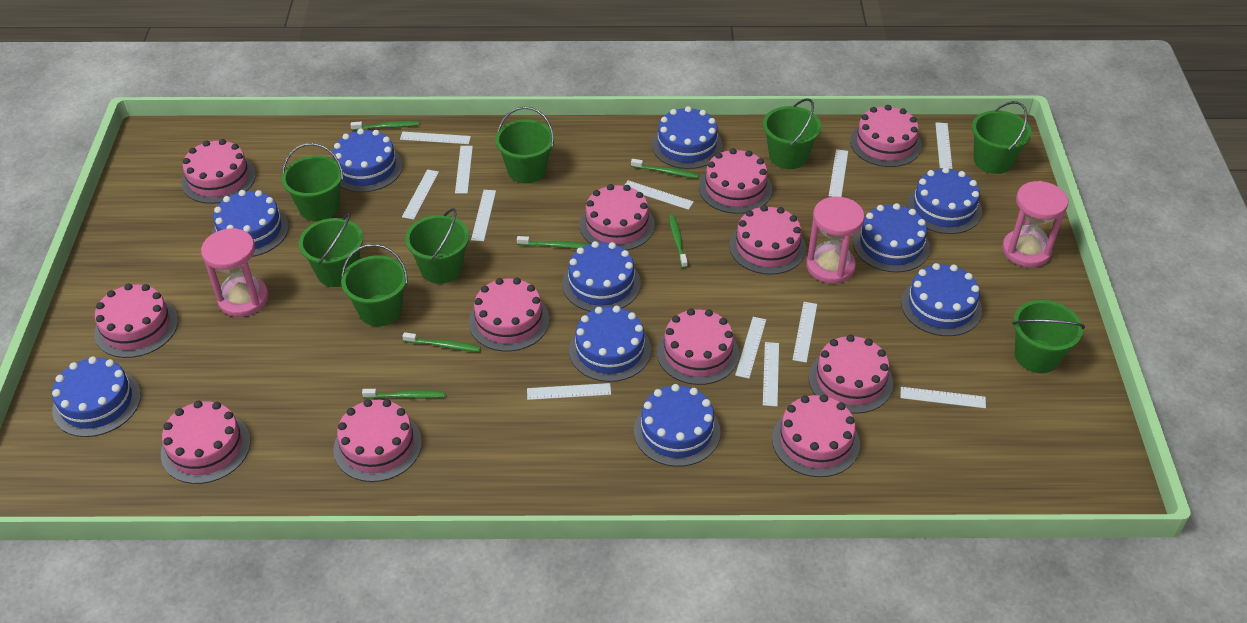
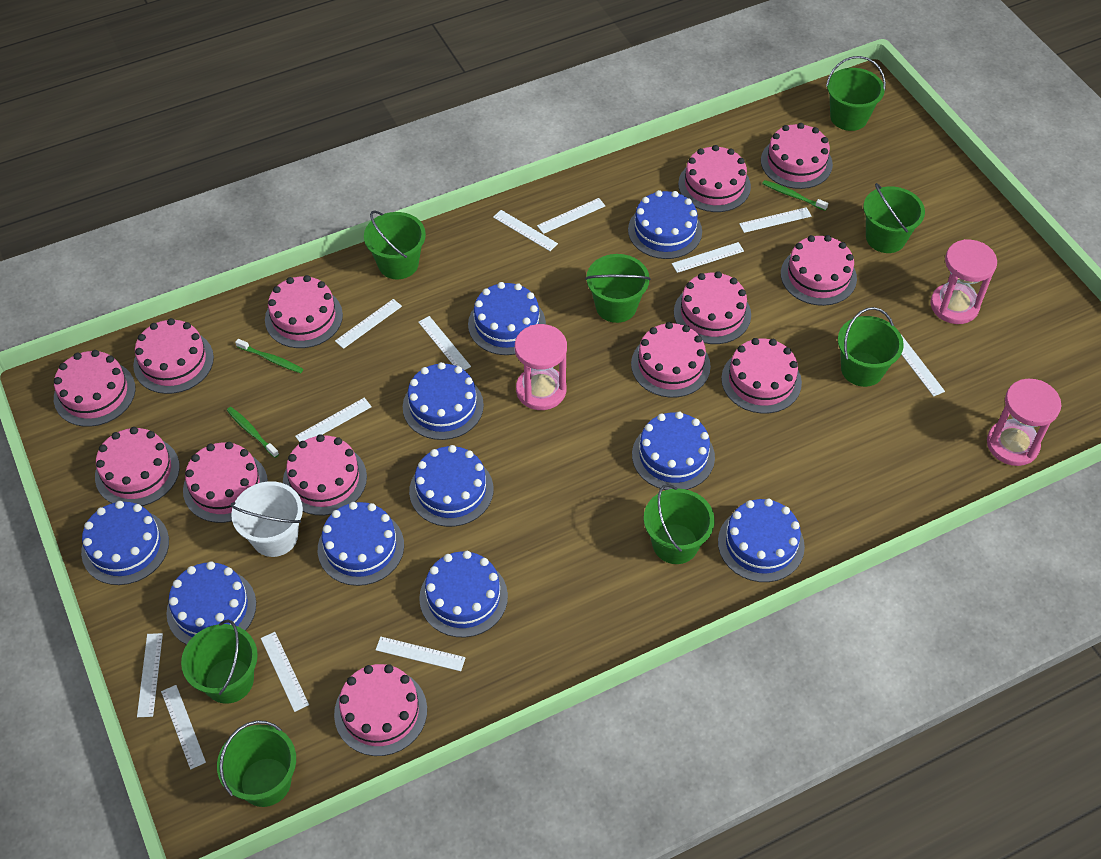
green toothbrush: [351,121,419,130] [362,389,445,399] [403,332,481,352] [517,236,589,249] [631,159,700,179] [669,215,688,268] = 6 -> [227,407,279,458] [235,339,304,373] [762,180,828,211] = 3
pink cake: [94,283,178,358] [161,400,250,484] [181,139,256,204] [333,399,422,482] [469,278,549,351] [580,184,655,250] [657,308,739,385] [699,148,772,214] [729,205,806,275] [772,394,860,477] [809,335,893,414] [850,105,922,167] = 12 -> [54,350,136,427] [95,427,180,506] [133,318,214,394] [183,442,268,523] [265,275,343,348] [283,434,367,515] [334,664,427,756] [631,322,711,398] [674,271,751,344] [678,145,751,212] [721,338,802,414] [761,123,833,189] [781,235,857,306] = 13
white bucket: none = 0 -> [231,481,303,557] = 1

